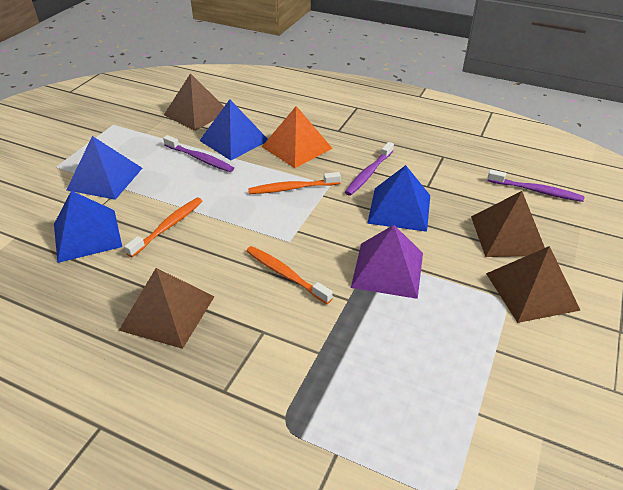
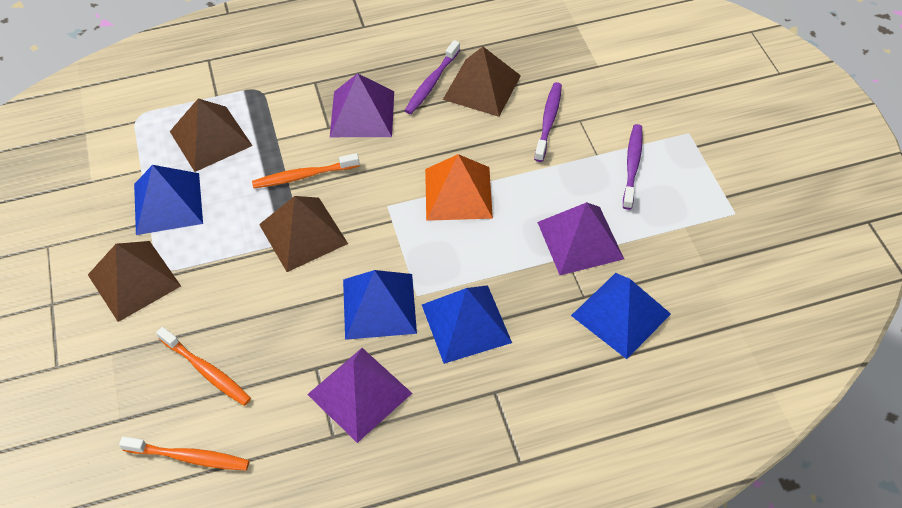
purple pyramid: [351,225,423,299] = 1 -> [307,348,412,443] [330,73,394,137] [537,202,624,275] = 3

